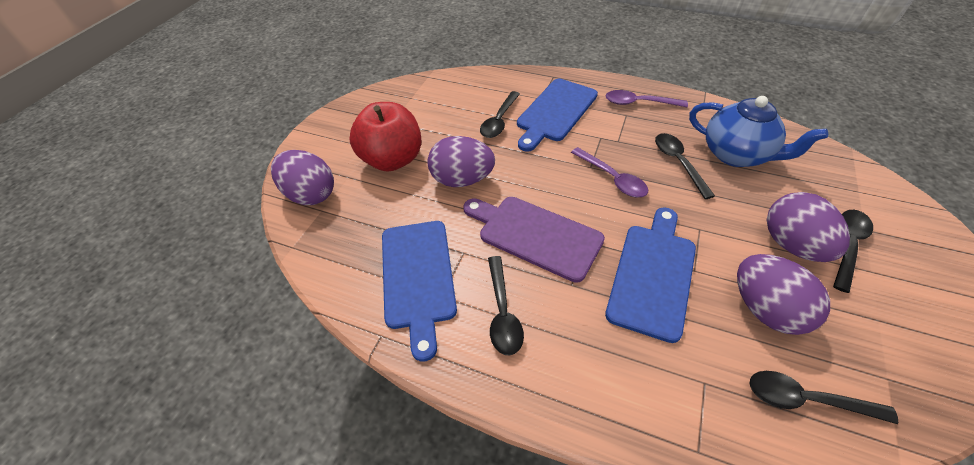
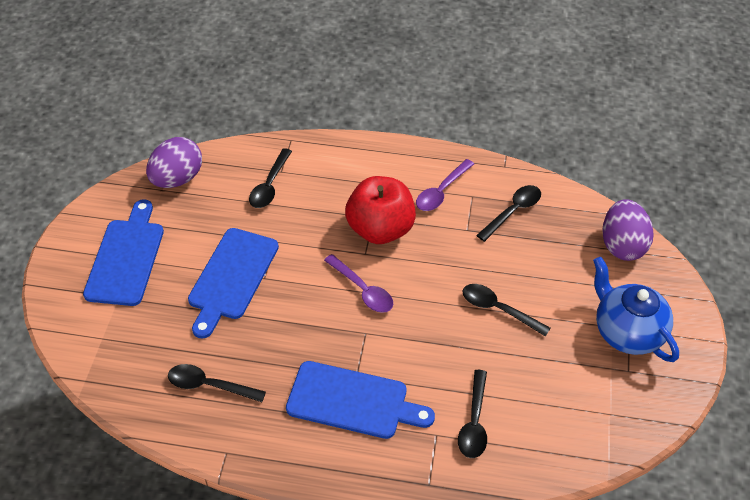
purple cutting board: [463,197,605,283] = 1 -> none = 0
purple egg: [271,150,334,205] [427,136,495,187] [737,254,830,335] [767,192,850,262] = 4 -> [146,137,202,188] [602,199,654,261] = 2

